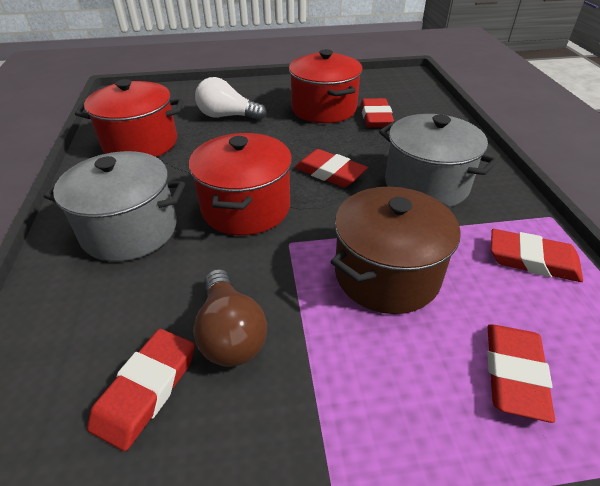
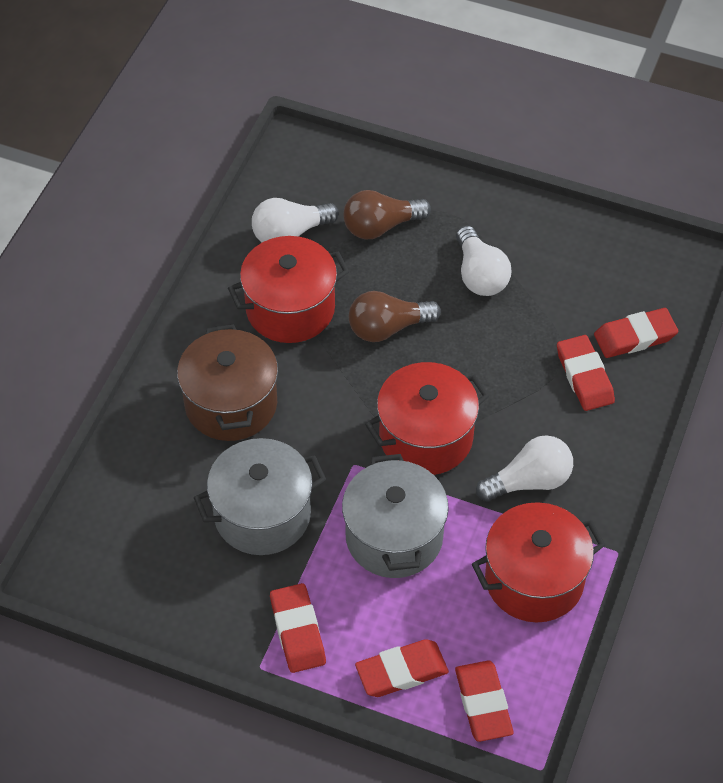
brown light bulb: [193,269,267,367] = 1 -> [343,190,431,239] [349,291,441,342] = 2
white light bulb: [195,77,267,120] = 1 -> [252,198,339,242] [456,226,511,296] [476,435,573,502] = 3

